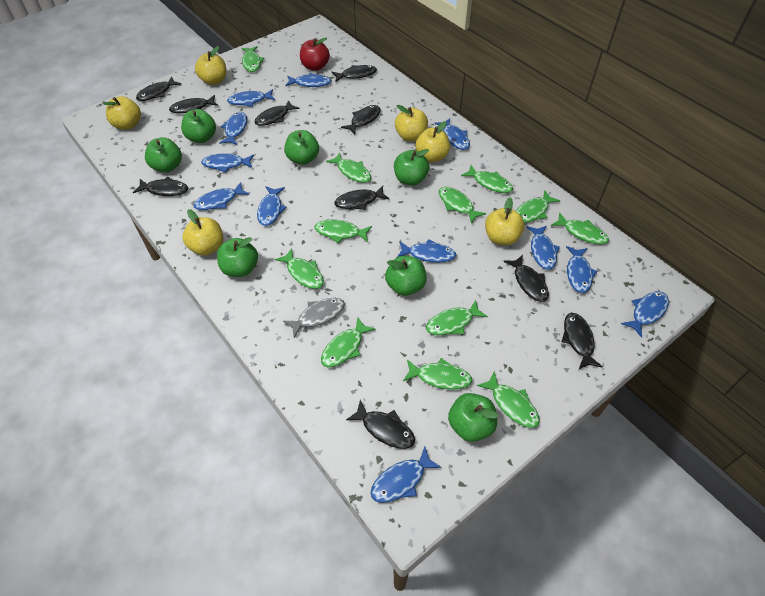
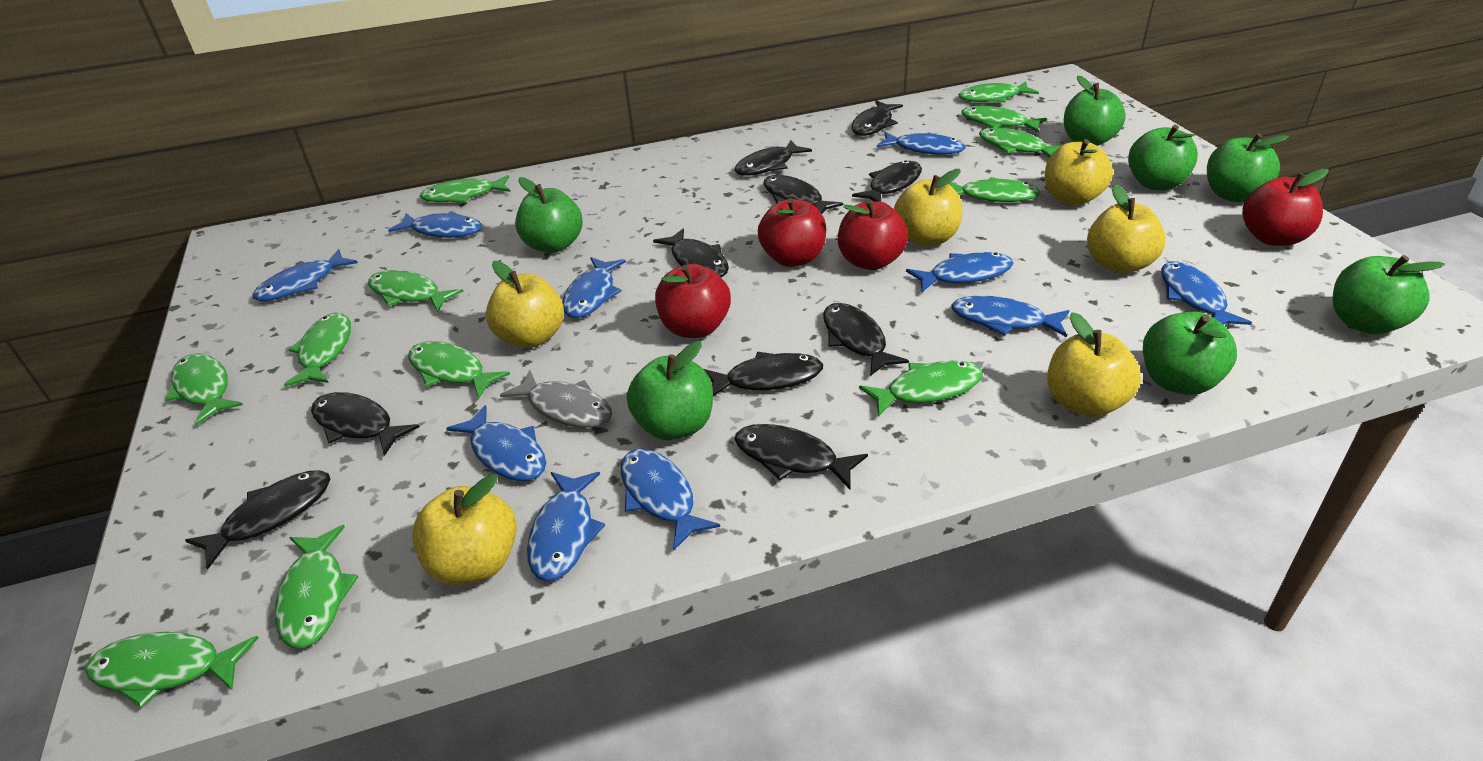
blue fish: [194,182,249,210] [201,153,254,173] [219,112,247,145] [227,89,275,107] [257,186,287,226] [285,73,332,87] [371,447,442,503] [397,239,456,263] [434,118,470,150] [526,226,560,270] [566,246,597,293] [621,291,669,338] = 12 -> [252,249,358,301] [388,211,482,238] [446,405,546,481] [527,472,605,581] [563,257,626,318] [621,449,720,550] [877,132,966,155] [906,252,1013,292] [951,296,1070,337] [1161,261,1252,325] = 10
red apple: [300,38,330,71] = 1 -> [655,264,731,338] [758,198,826,267] [838,199,908,270] [1242,168,1328,246] = 4

